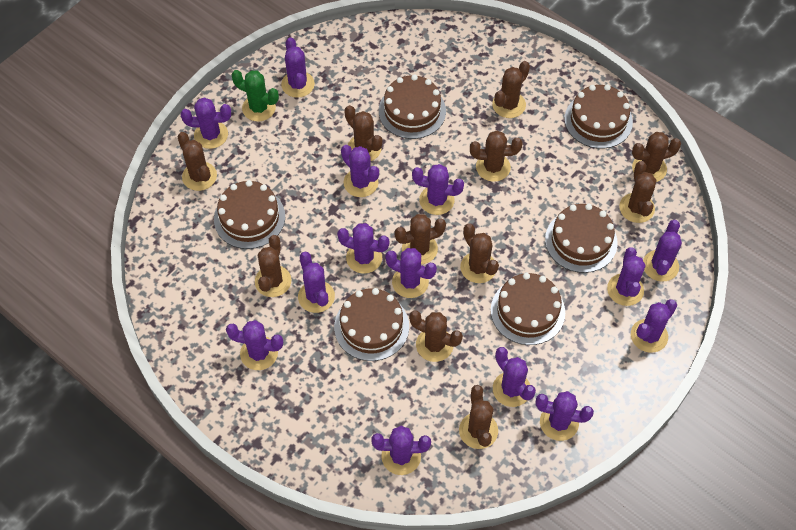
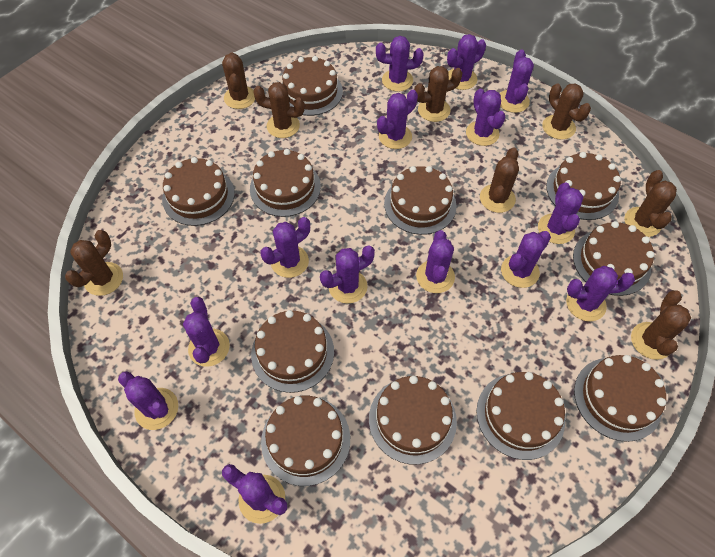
brown cactus: [177,132,217,191] [255,235,291,297] [344,105,383,161] [395,214,446,265] [409,310,463,362] [459,385,498,449] [460,224,499,283] [470,131,523,182] [492,61,530,118] [619,161,656,223] [632,132,681,182] = 11 -> [65,230,123,296] [222,53,255,109] [253,82,305,138] [414,66,462,122] [480,148,519,213] [542,83,591,140] [624,170,677,237] [631,290,691,360] = 8
brown cake: [214,180,285,249] [334,288,409,361] [379,74,446,139] [491,273,565,345] [545,204,618,273] [564,84,633,149] = 6 -> [162,157,235,226] [250,149,321,217] [251,310,334,393] [261,396,350,486] [282,56,343,116] [369,376,457,465] [384,166,457,235] [476,372,565,460] [546,152,621,220] [573,221,654,296] [574,355,666,442] = 11
green cactus: [231,70,279,121] = 1 -> none = 0

